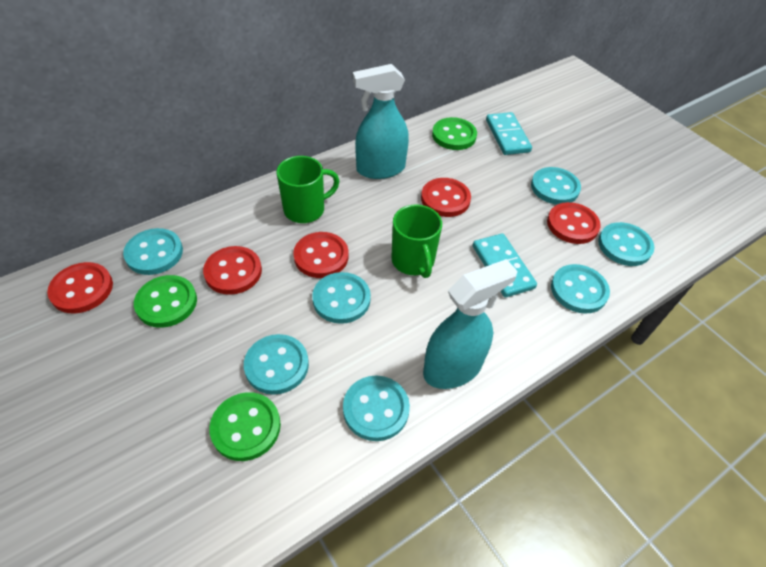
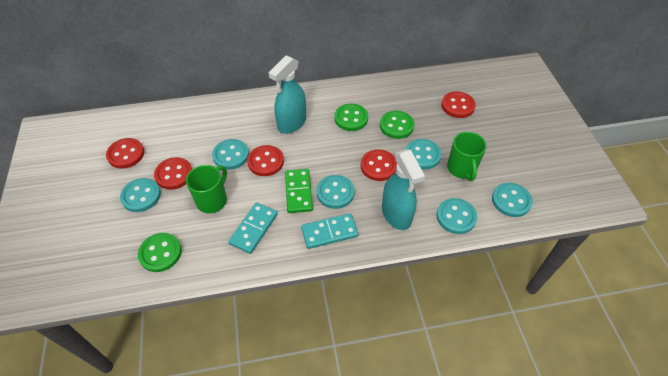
green domino: none = 0 -> [285,169,313,213] = 1
turquoise button: [123,228,183,275] [244,334,309,395] [312,272,371,324] [343,376,410,441] [531,167,581,205] [551,264,610,314] [598,222,655,266] = 7 -> [120,178,161,212] [212,139,249,170] [317,175,355,209] [406,139,442,170] [437,198,477,234] [492,183,533,217] = 6

